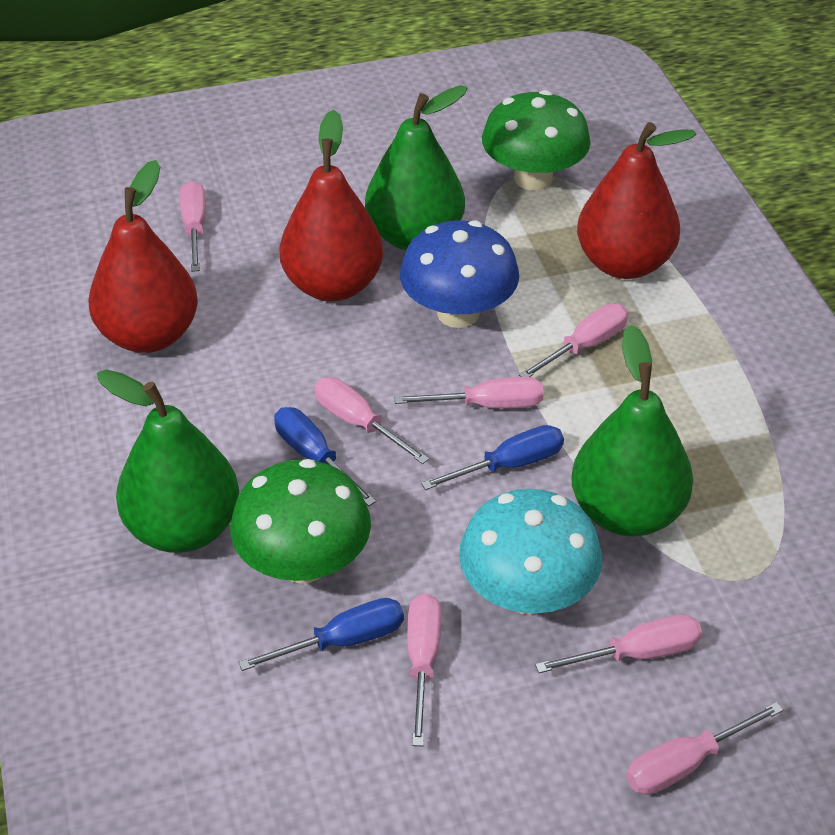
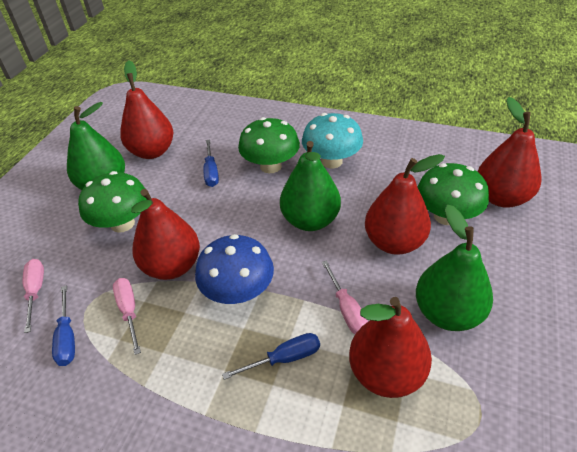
green mushroom: [230,459,371,584] [482,90,591,191] = 2 -> [78,171,147,233] [238,117,300,173] [417,163,489,225] = 3
pink screwdriver: [179,181,206,272] [314,377,429,464] [394,377,544,409] [407,594,441,746] [519,304,628,377] [535,615,702,673] [626,702,783,795] = 7 -> [23,259,44,333] [113,278,141,355] [322,260,368,334] = 3
red pear: [89,160,198,353] [279,110,383,301] [577,122,697,279] = 3 -> [120,60,173,159] [131,189,200,280] [349,297,432,398] [365,154,445,255] [478,97,541,208] = 5

